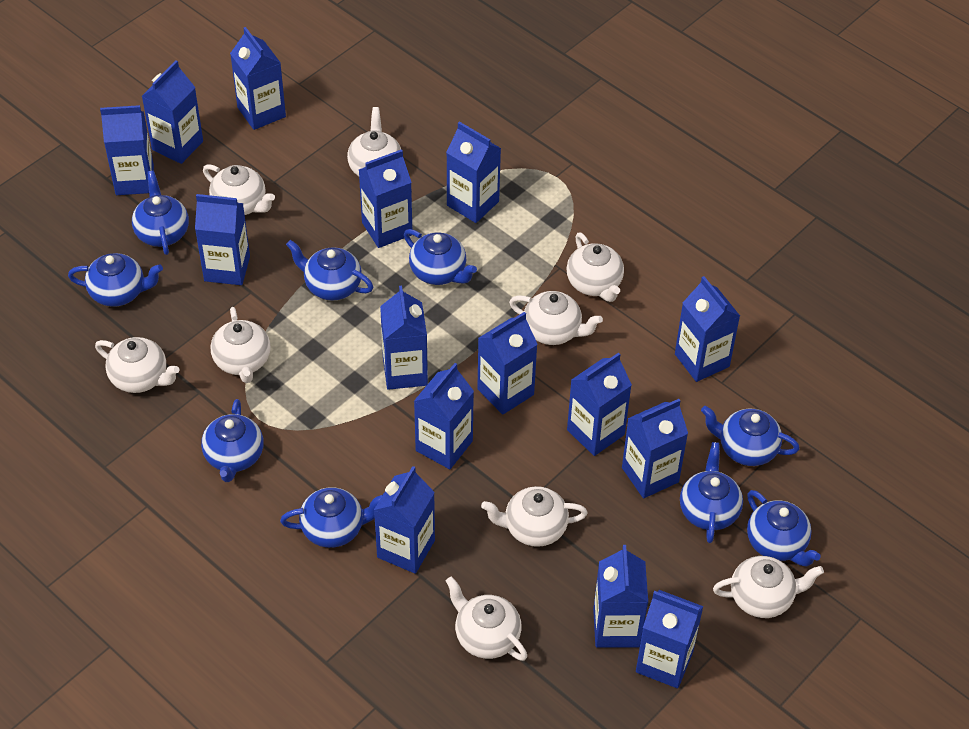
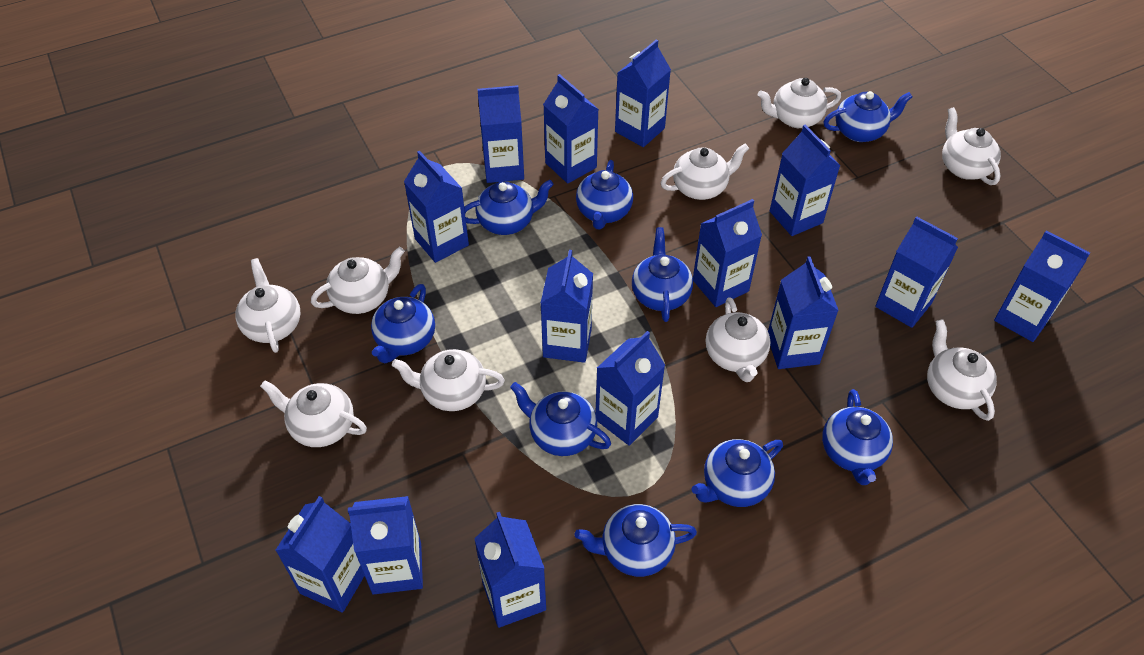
blue carton: [100,105,154,195] [142,61,203,164] [195,194,250,285] [230,27,286,130] [359,149,412,248] [374,466,435,574] [380,286,428,390] [414,363,474,469] [446,121,501,223] [477,312,538,415] [567,352,632,456] [593,545,648,648] [622,399,688,498] [636,590,703,688] [675,276,740,382] = 15 -> [275,496,365,613] [348,496,423,594] [404,151,469,263] [474,512,546,628] [477,85,524,183] [540,250,593,363] [543,74,599,184] [595,331,665,446] [615,39,671,147] [693,199,762,307] [768,256,839,369] [770,125,841,236] [875,216,958,328] [994,230,1090,342] = 14

